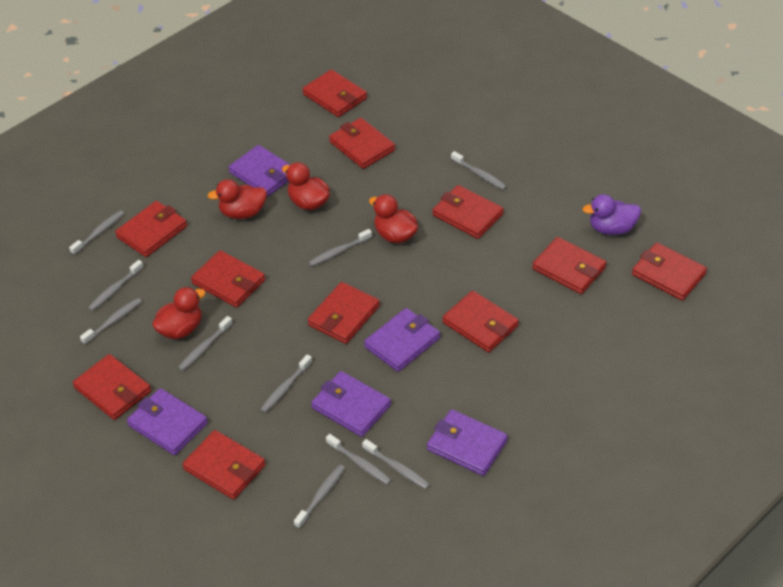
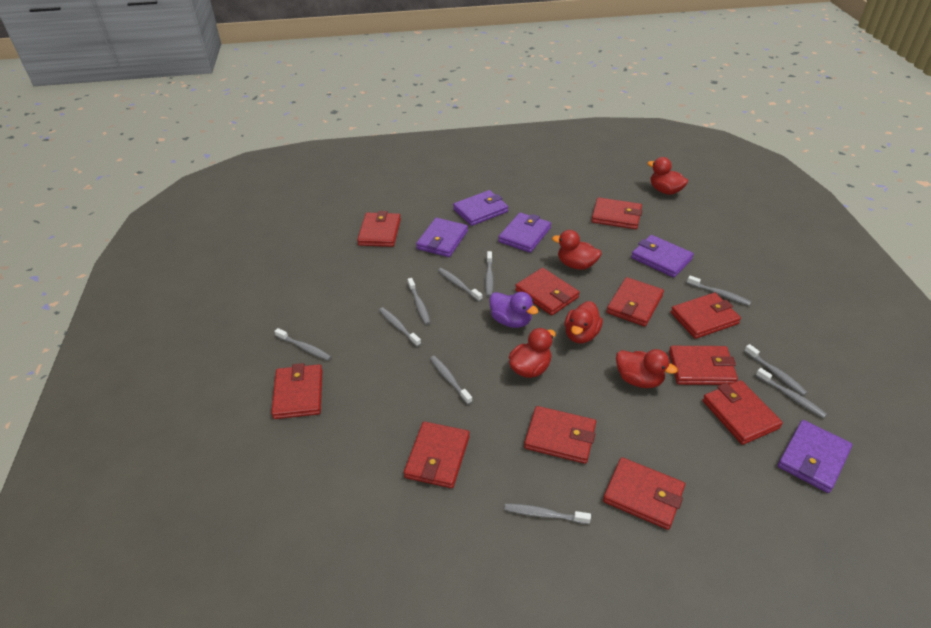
red duck: [152,287,206,339] [208,179,267,219] [282,162,330,210] [369,194,418,243] = 4 -> [509,328,556,378] [552,230,601,270] [565,301,603,344] [616,349,677,388] [647,157,688,195] = 5

